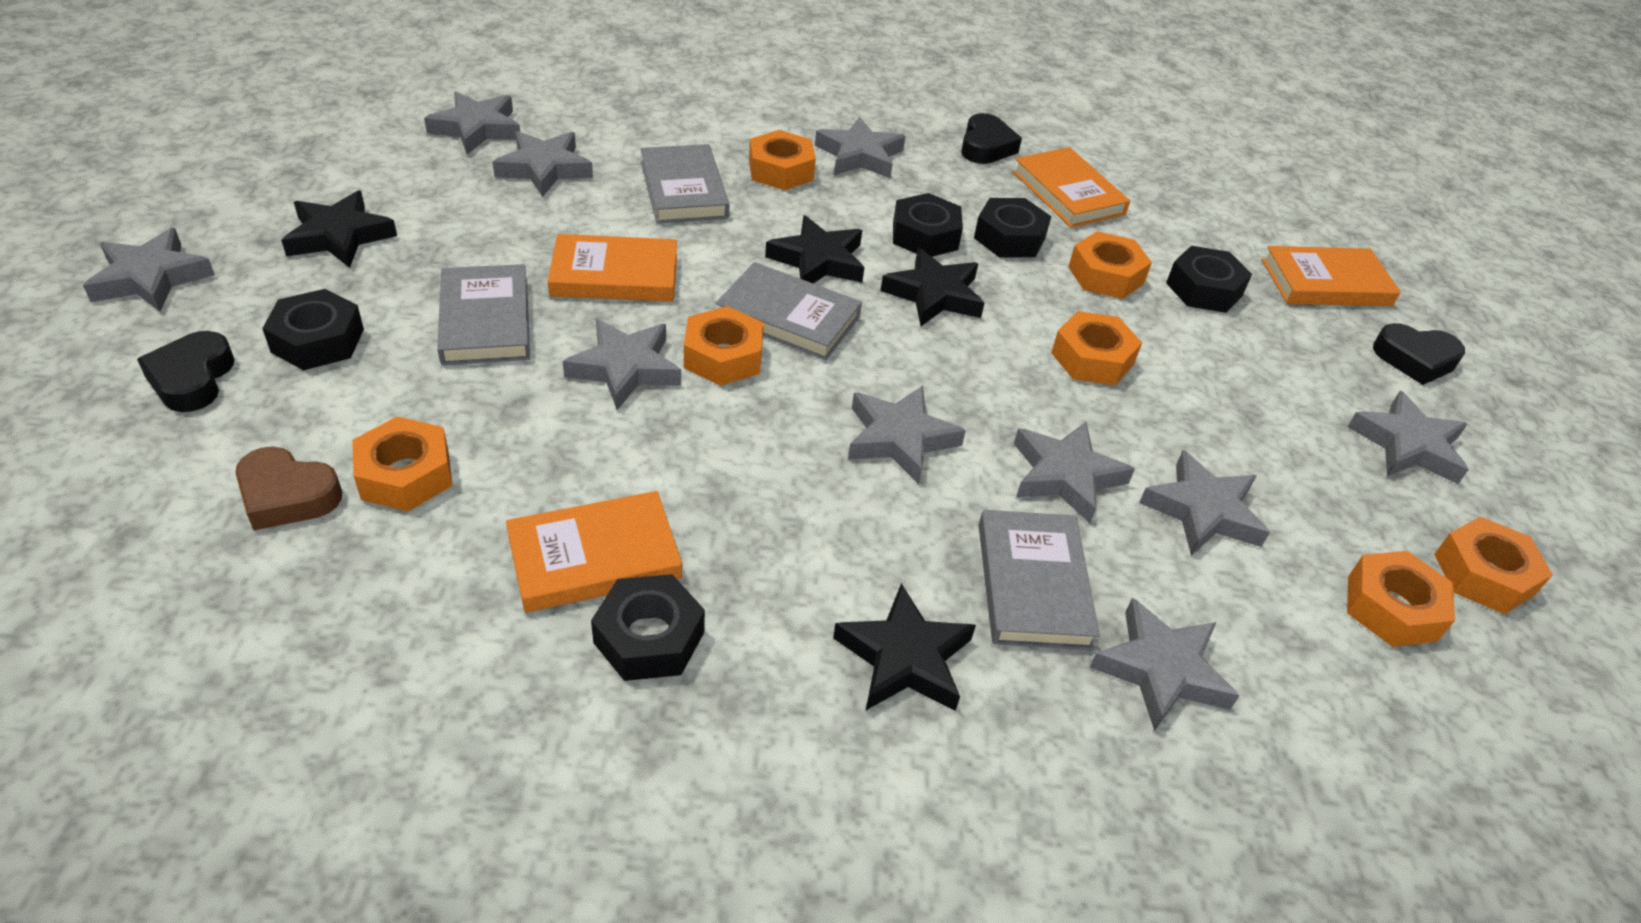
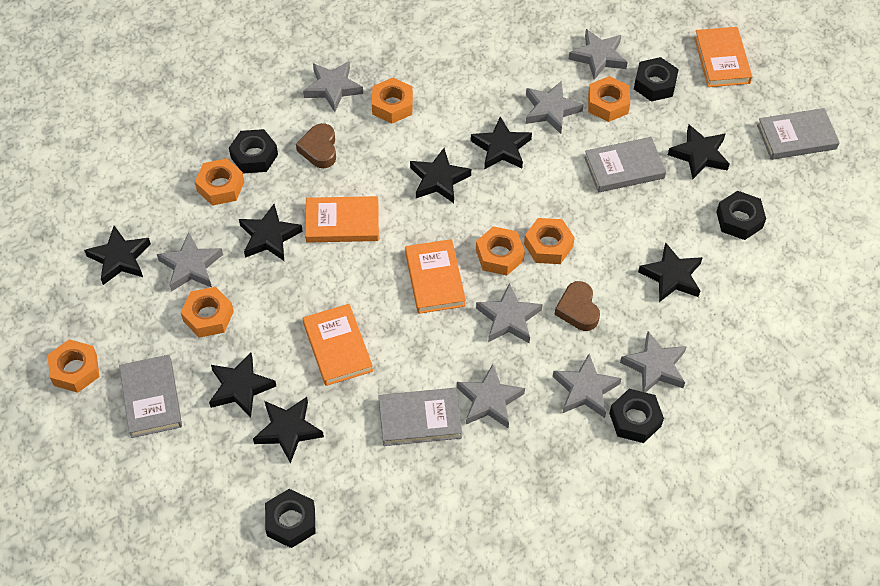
black heart: [137,331,234,412] [961,113,1022,164] [1373,323,1465,385] = 3 -> none = 0
black star: [281,191,397,268] [765,215,865,283] [833,583,976,711] [881,248,984,326] = 4 -> [84,226,151,285] [209,352,276,418] [239,204,303,261] [253,397,324,464] [410,148,471,203] [471,117,532,170] [638,242,703,302] [668,125,730,179] = 8
brown heart: [235,447,342,530] = 1 -> [296,123,336,168] [554,281,600,331] = 2
grey star: [83,228,215,312] [424,91,520,154] [493,131,593,197] [563,319,681,410] [815,117,905,178] [848,386,966,484] [1014,422,1135,523] [1089,598,1240,731] [1139,450,1270,556] [1348,391,1469,484] = 10 -> [157,232,223,292] [303,61,363,112] [457,364,525,428] [476,283,543,343] [526,81,584,134] [553,354,622,418] [569,29,628,80] [620,331,687,393] = 8

